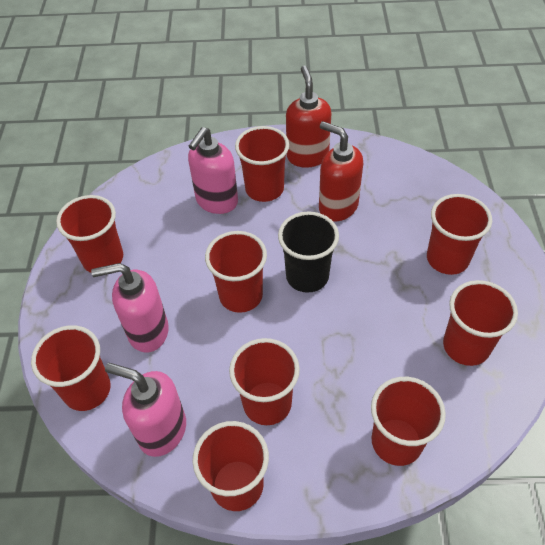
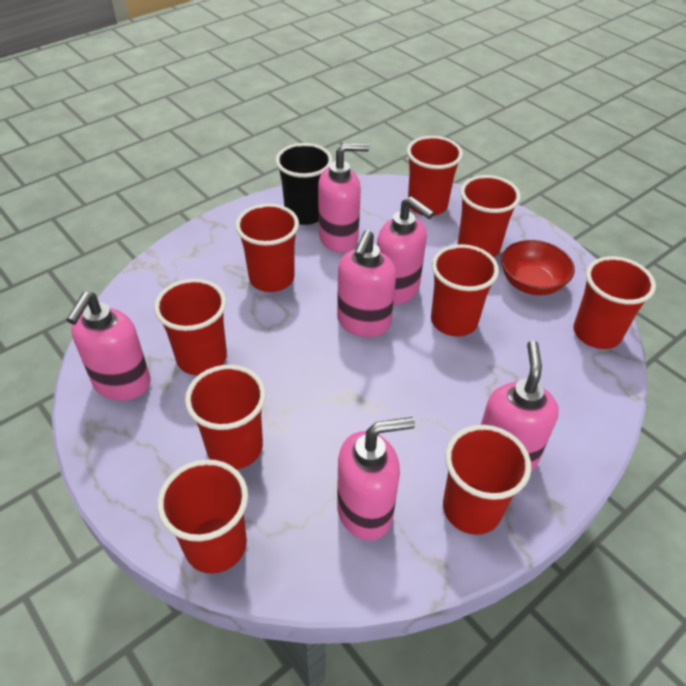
pink soap dispenser: [91,263,169,352] [105,363,186,457] [188,127,238,214] = 3 -> [66,292,151,401] [318,143,369,253] [337,230,396,337] [337,417,415,541] [377,196,434,305] [481,340,559,472] = 6
red bowl: none = 0 -> [501,240,575,295] = 1
red soap dispenser: [286,66,331,168] [319,121,363,221] = 2 -> none = 0

